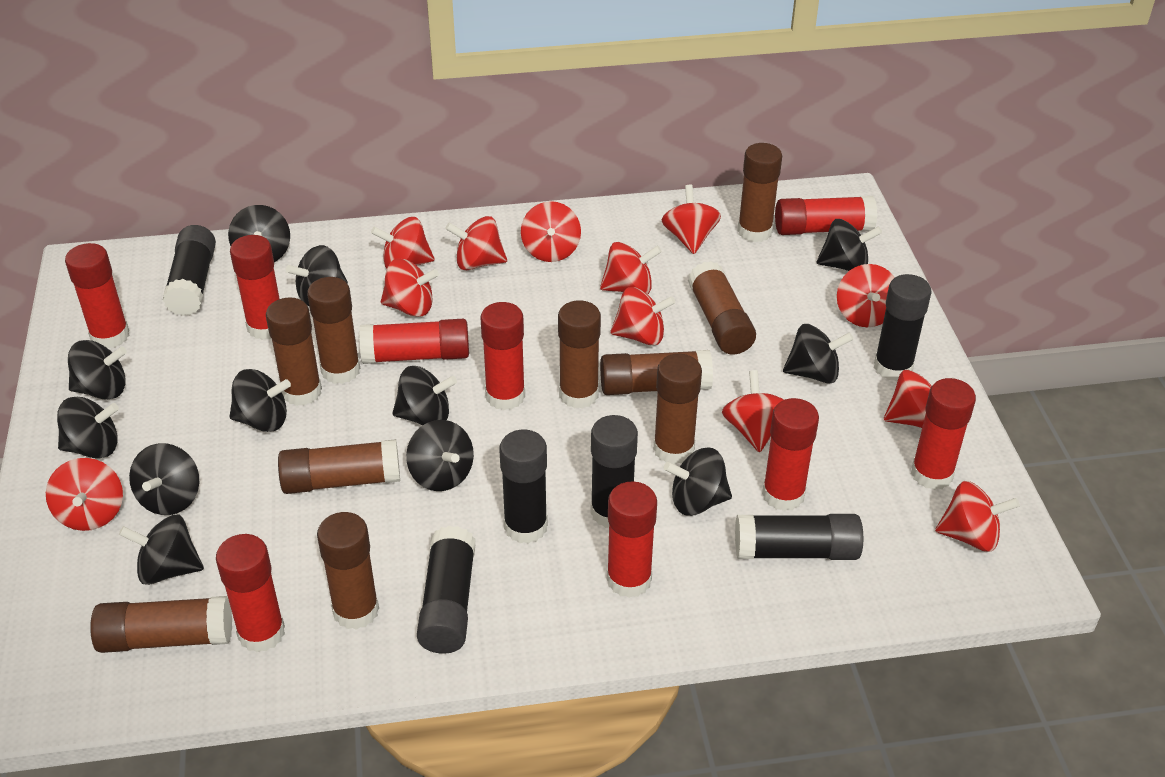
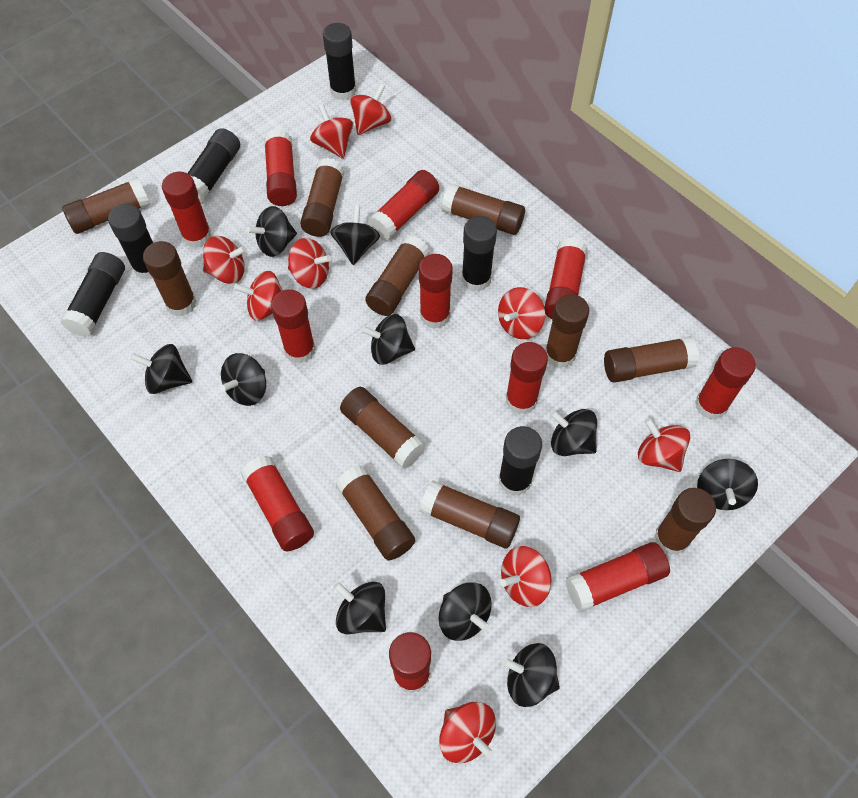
black spinning top: [57,397,119,459] [68,340,127,400] [119,515,204,585] [129,443,199,515] [228,205,290,262] [229,369,291,432] [286,245,348,306] [392,366,457,425] [406,420,474,491] [664,447,732,516] [783,324,853,384] [817,219,882,271] = 12 -> [130,344,192,394] [220,353,266,406] [246,206,297,257] [330,205,380,265] [333,582,386,634] [361,314,415,365] [439,582,492,641] [502,643,560,707] [550,409,597,456] [697,459,758,510] = 10
brown glue stick: [90,596,232,653] [266,297,322,406] [278,439,400,494] [307,277,360,384] [317,512,379,630] [558,300,601,409] [600,350,713,395] [653,354,702,464] [688,261,756,355] [737,143,782,242] = 10 -> [62,177,150,234] [143,241,197,316] [300,158,345,237] [336,465,415,561] [340,387,426,469] [365,236,430,316] [420,480,520,548] [442,183,525,235] [545,294,589,368] [604,336,699,383] [654,488,716,555] = 11
red glue stick: [65,243,130,348] [216,534,285,652] [230,235,280,340] [359,319,469,364] [480,302,525,410] [607,481,657,598] [762,398,819,511] [775,196,877,235] [911,378,976,490] = 9 -> [162,172,212,248] [241,455,314,551] [264,129,297,206] [271,290,316,363] [368,170,439,241] [389,632,431,693] [419,254,453,329] [506,342,548,414] [544,238,588,319] [565,542,670,612] [695,347,756,420] = 11
red spinning top: [46,458,123,531] [371,217,434,269] [381,259,439,317] [445,216,507,270] [521,201,581,262] [600,242,662,294] [610,287,676,346] [662,185,721,254] [722,370,784,452] [837,264,895,327] [884,370,955,428] [935,481,1020,552] = 12 -> [203,236,246,284] [234,271,283,321] [288,238,331,289] [310,104,353,159] [350,83,391,135] [439,702,496,764] [498,287,545,339] [500,546,552,607] [638,418,690,472] = 9

